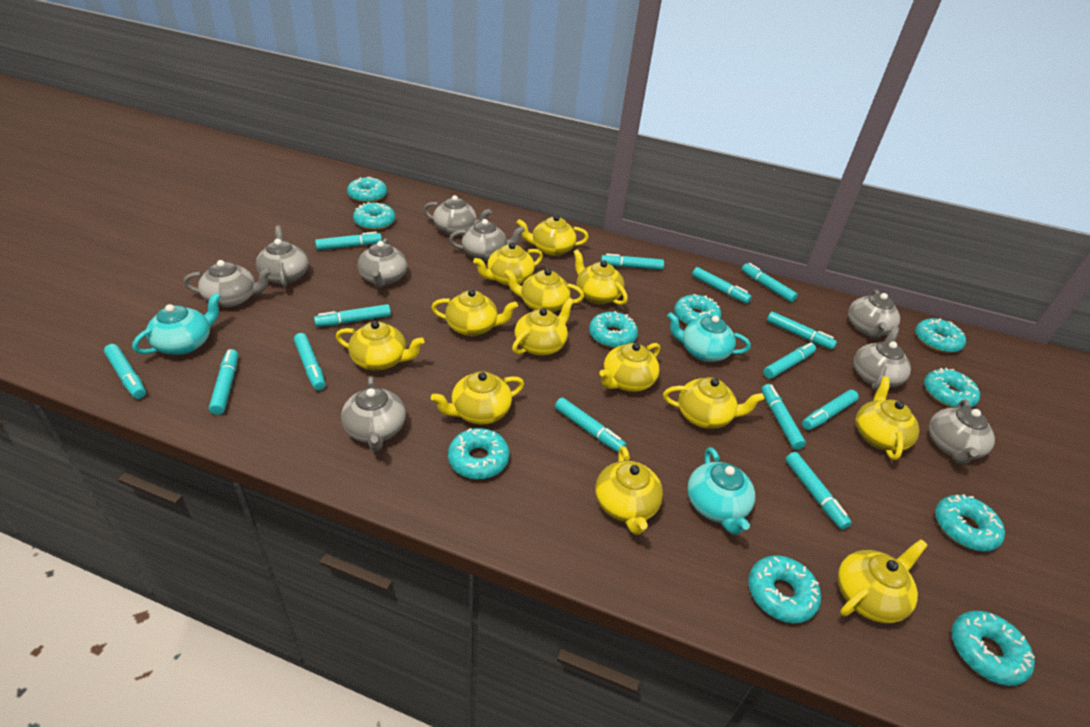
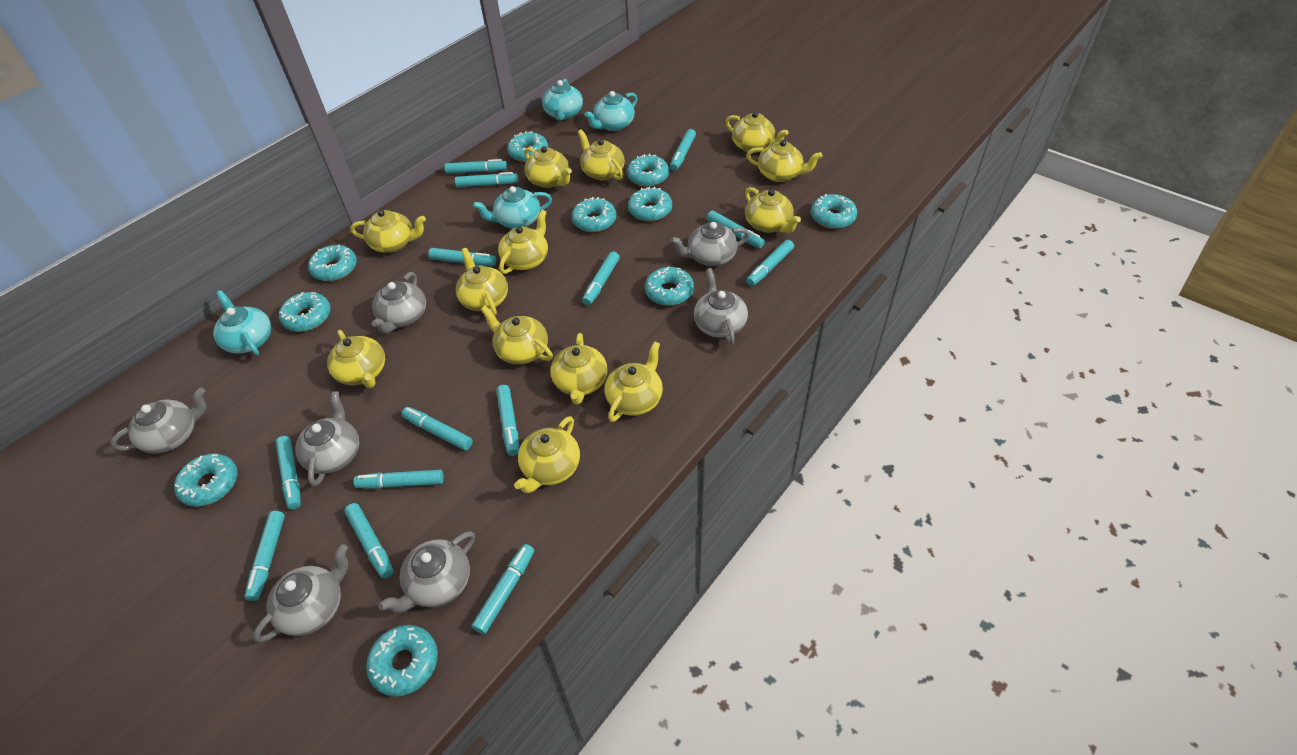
grey teapot: [183,260,272,307] [256,225,308,287] [341,376,406,451] [358,238,407,288] [423,195,492,236] [449,219,525,261] [848,290,900,339] [854,326,911,390] [929,399,995,464] = 9 -> [110,388,207,454] [253,544,348,642] [295,391,359,486] [371,272,426,334] [378,531,475,613] [670,222,750,266] [694,268,748,345] = 7
turquoise teapot: [132,293,221,355] [667,312,751,362] [687,447,755,535] = 3 -> [213,290,271,355] [473,186,552,228] [542,79,583,121] [584,91,637,131] = 4

